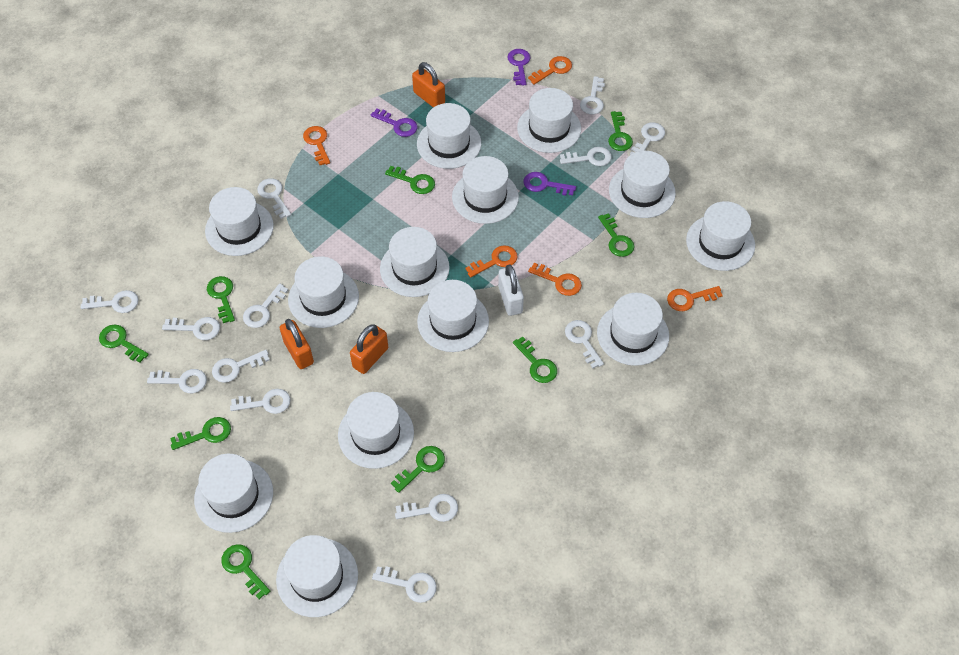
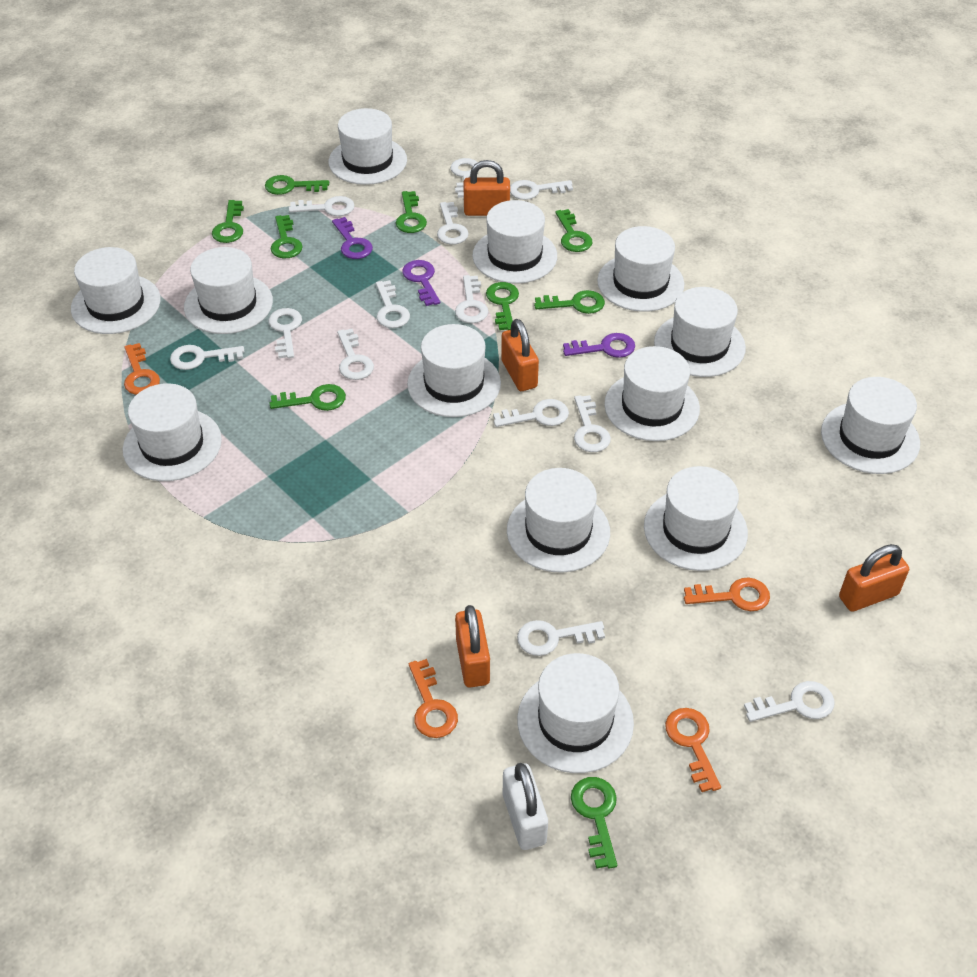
orange key: [303,126,330,165] [465,245,518,278] [528,56,572,85] [528,263,582,296] [667,286,723,311] = 5 -> [124,343,160,395] [409,659,458,738] [665,708,721,792] [684,577,770,611] = 4
orange padlock: [280,319,314,369] [350,324,388,374] [412,62,445,108] = 3 -> [455,605,490,688] [464,160,510,216] [501,319,539,391] [839,544,909,612] = 4

